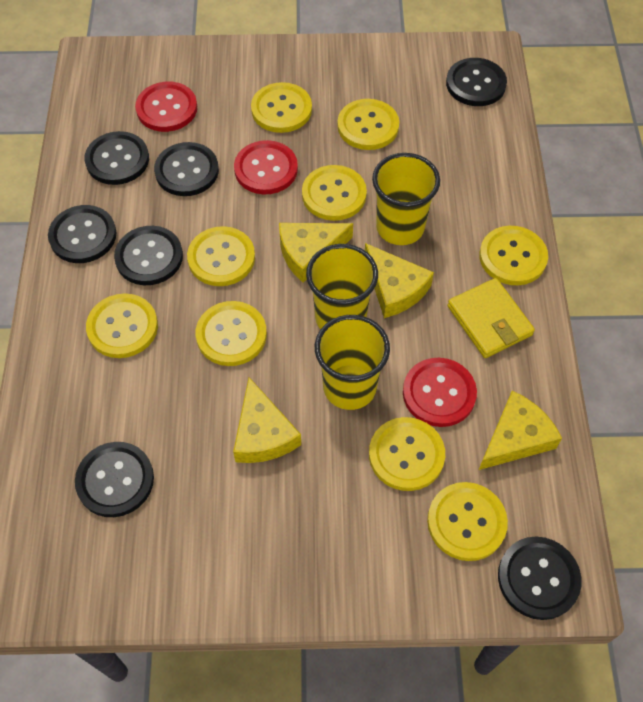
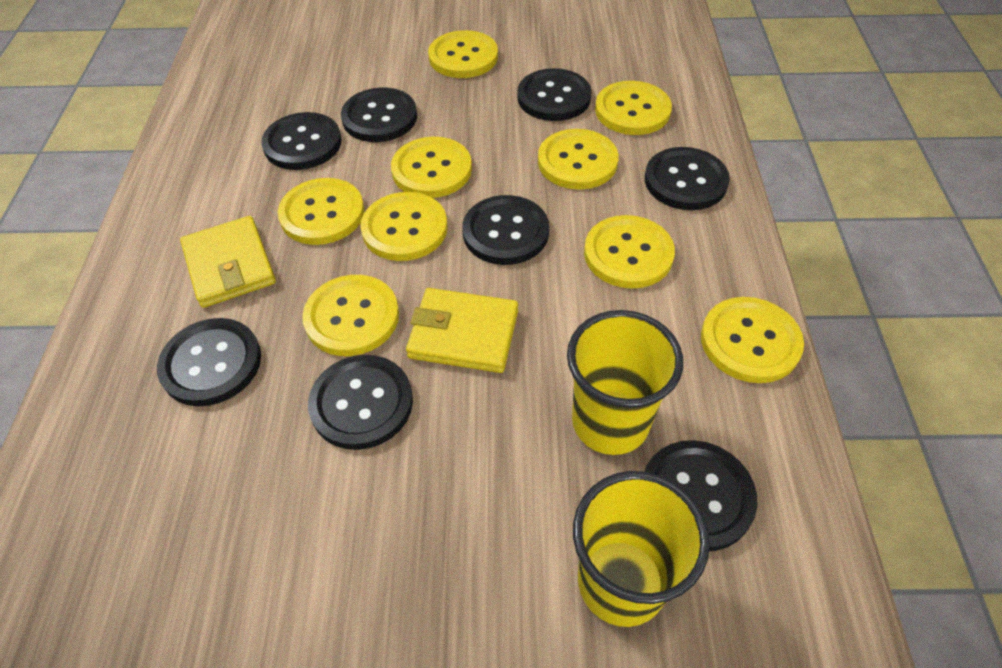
black button: [48,205,116,263] [75,442,154,517] [84,131,149,185] [114,226,183,285] [154,142,219,196] [446,58,507,106] [498,536,582,620] = 7 -> [157,318,261,406] [261,112,341,170] [308,355,413,450] [341,88,417,142] [462,195,549,265] [517,68,592,121] [645,147,730,210] [645,440,757,551] = 8
red button: [135,82,197,132] [234,140,298,194] [403,358,477,427] = 3 -> none = 0
yellow cheese: [233,377,301,463] [279,223,353,283] [365,243,434,318] [479,391,562,470] = 4 -> none = 0
yellow cup: [306,244,378,329] [315,315,390,410] [372,153,440,245] = 3 -> [567,310,683,455] [573,471,710,627] = 2
yellow wallet: [447,278,535,358] = 1 -> [180,216,276,308] [406,288,518,373] = 2

